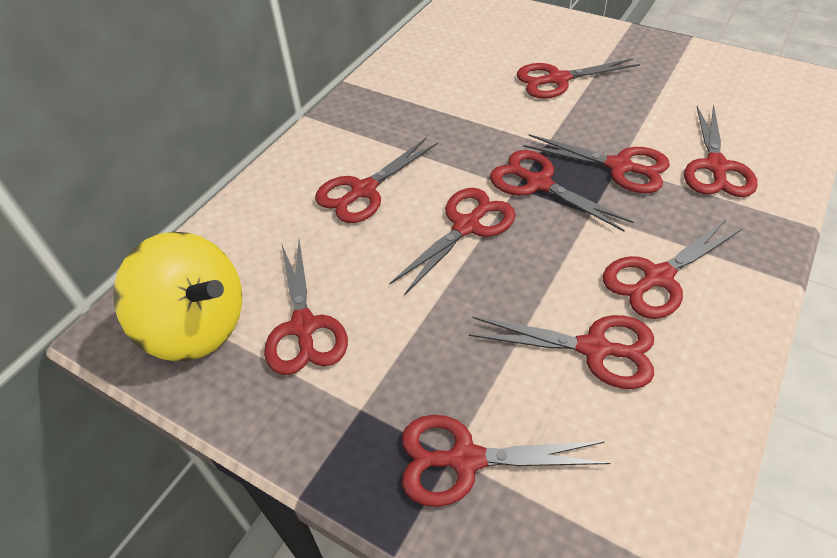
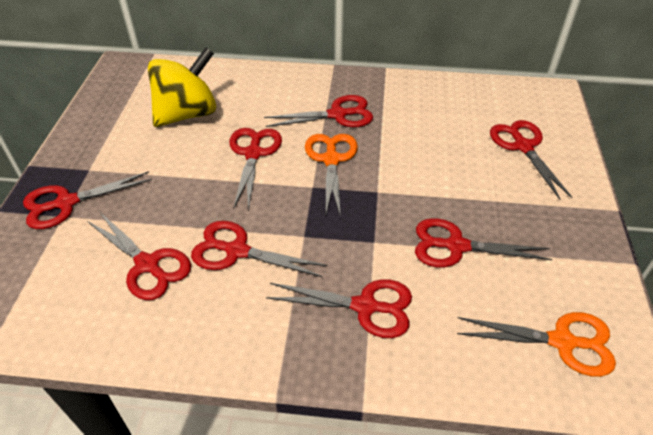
orange scissors: none = 0 -> [305,134,358,218] [457,312,616,377] = 2
red scissors: [264,240,348,375] [315,138,438,223] [389,188,516,295] [402,415,611,507] [469,315,654,389] [490,150,634,232] [517,58,640,99] [523,134,670,193] [603,220,742,319] [684,105,758,197] = 10 -> [23,171,152,229] [87,211,191,300] [191,221,327,277] [229,128,282,210] [264,95,373,127] [266,279,412,338] [415,218,552,267] [490,120,573,200] = 8

